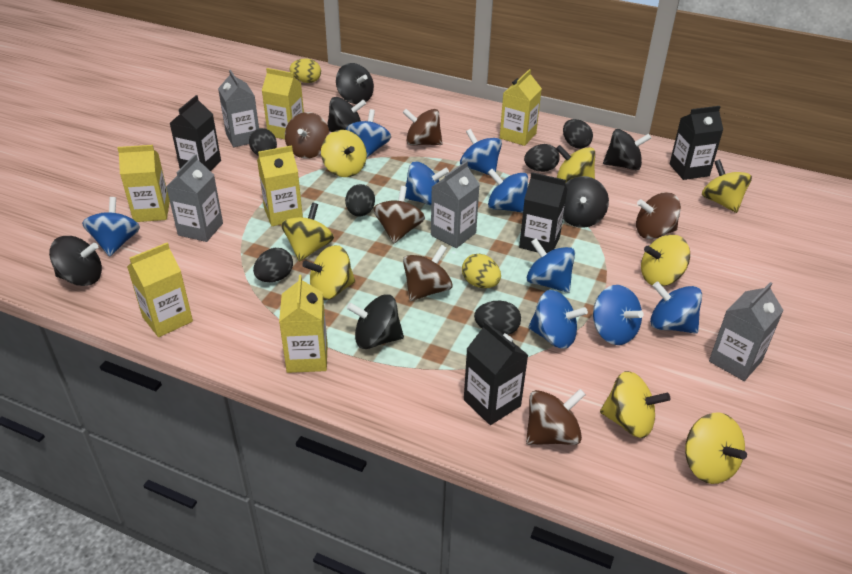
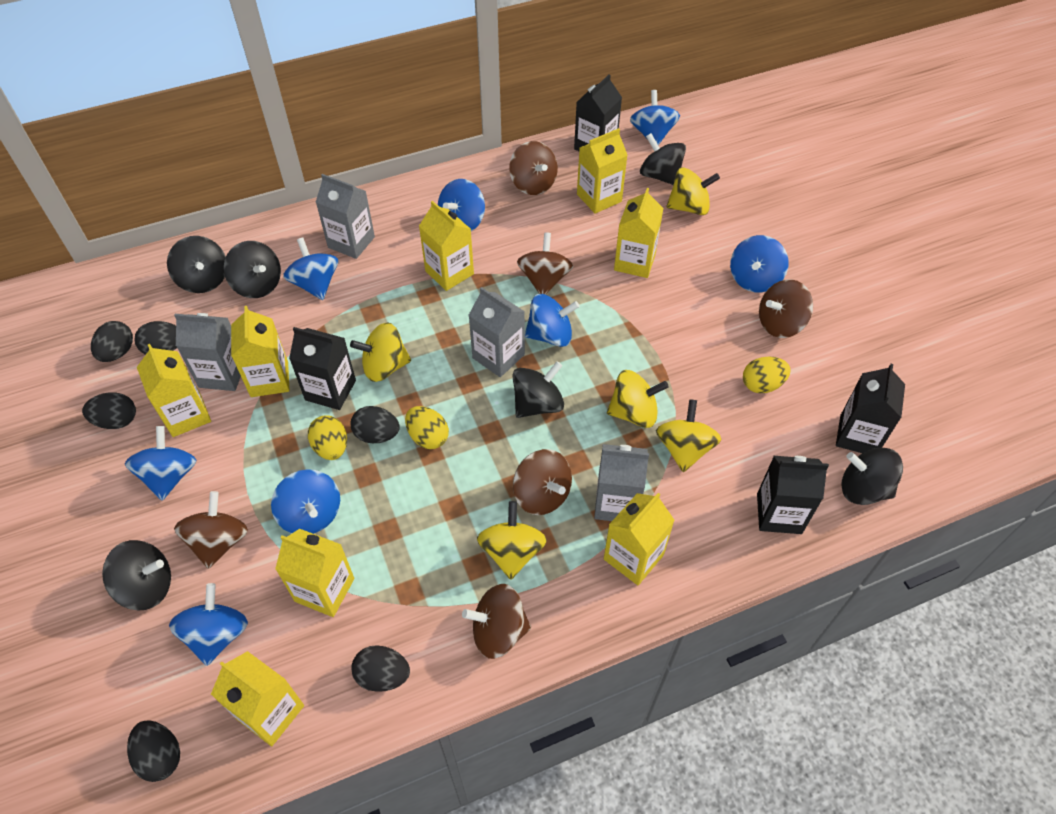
blue spinning top: [82,197,140,257] [346,109,391,157] [405,162,449,205] [460,129,502,175] [488,169,528,213] [527,238,575,293] [528,290,588,349] [593,285,644,345] [650,281,702,334] = 9 -> [125,426,196,500] [169,583,248,666] [271,469,340,534] [283,238,338,300] [438,179,485,231] [525,294,580,347] [630,90,680,145] [730,235,789,293] = 8
yellow carton: [117,145,170,222] [127,243,193,337] [257,145,303,226] [262,68,304,139] [279,275,328,373] [500,69,542,146] = 6 -> [137,344,211,437] [211,651,304,746] [231,306,290,397] [275,529,355,617] [419,201,474,291] [577,128,628,214] [604,493,675,585] [614,188,664,278] = 8
yellow egg: [290,59,321,83] [462,254,501,288] = 2 -> [308,415,347,460] [405,406,449,449] [743,356,791,394] = 3
yellow spinning top: [281,203,334,262] [302,245,355,300] [321,130,367,177] [556,145,595,182] [600,371,670,438] [641,235,690,286] [685,413,747,484] [702,160,752,213] = 8 -> [350,322,411,382] [477,501,547,580] [607,370,669,428] [656,399,721,472] [666,167,720,215] = 5

